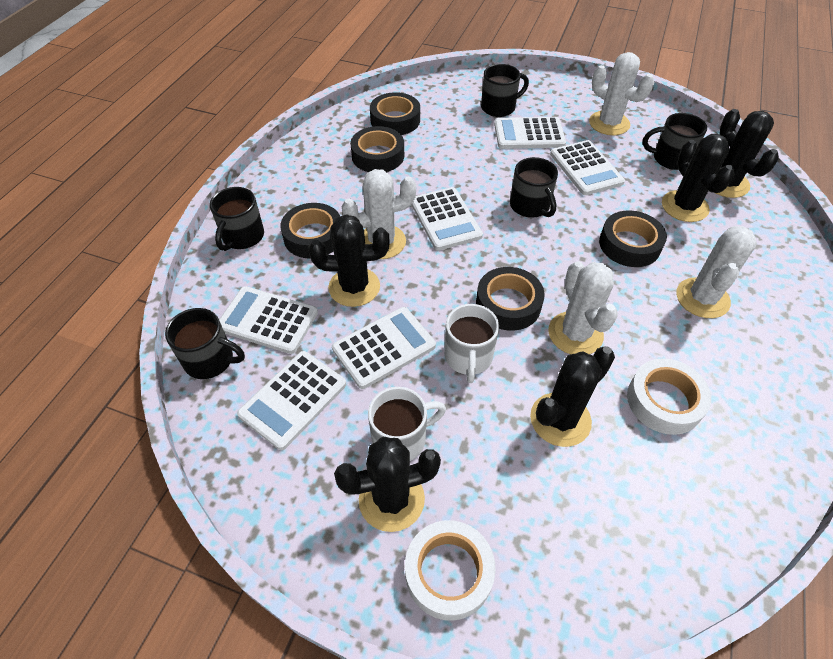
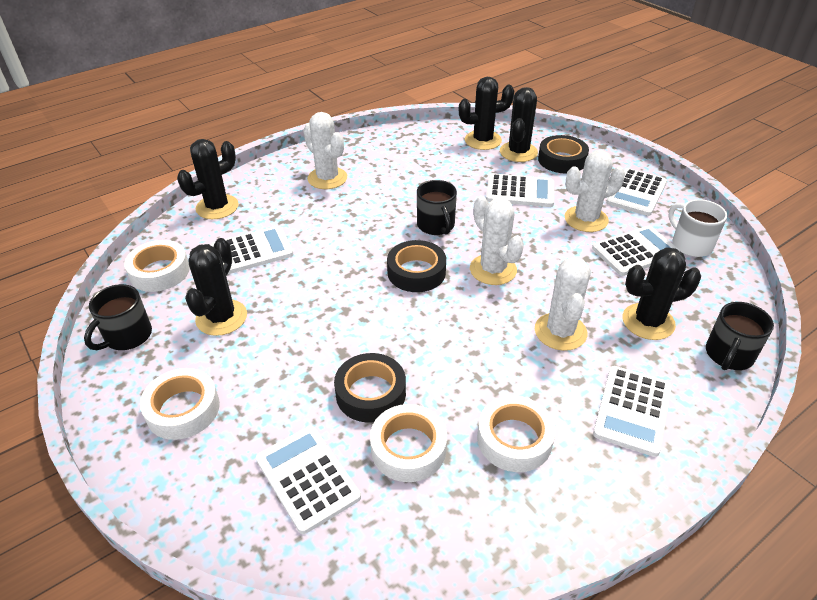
black mug: [165,308,245,379] [210,187,264,251] [481,64,529,117] [510,157,558,218] [643,113,707,170] = 5 -> [84,284,152,350] [417,180,457,235] [706,302,774,370] = 3
black tape: [280,203,340,259] [350,126,404,172] [370,92,420,135] [476,267,545,331] [599,210,667,267] = 5 -> [334,353,406,422] [387,240,446,292] [538,135,589,173] = 3
white mug: [368,387,446,461] [444,304,499,383] = 2 -> [668,199,727,257] = 1
white tape: [405,520,496,621] [627,358,711,435] = 2 -> [124,240,190,292] [140,368,220,440] [370,404,447,482] [477,396,556,472] = 4

